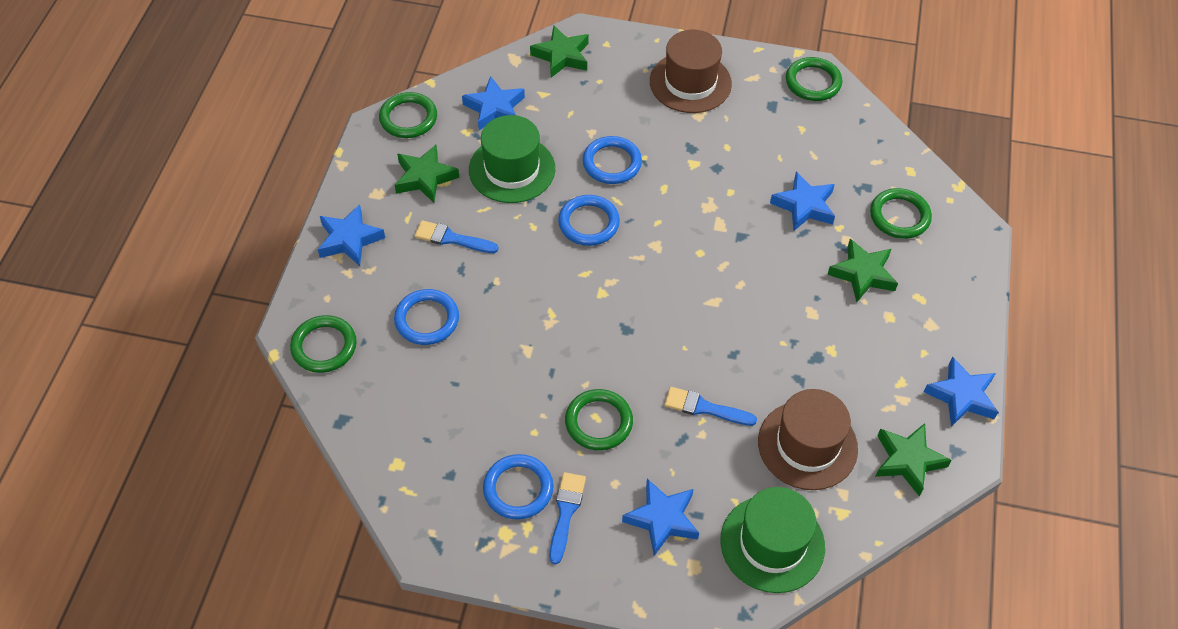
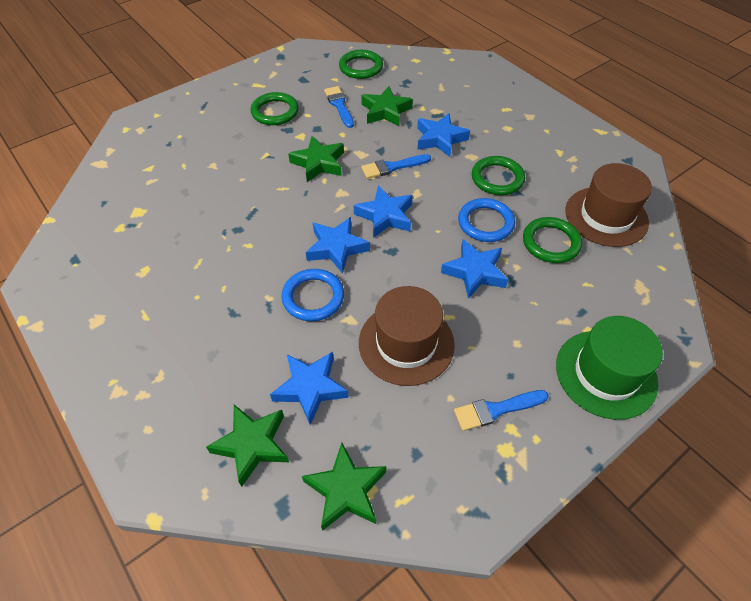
blue ring: [394,289,459,345] [483,454,554,520] [558,195,620,246] [582,136,642,184] = 4 -> [281,269,344,321] [458,198,515,242] = 2
green hat: [469,115,555,203] [720,487,825,593] = 2 -> [556,316,663,420] = 1
green ring: [290,315,357,373] [379,92,437,138] [565,389,633,450] [786,57,842,101] [870,188,932,239] = 5 -> [251,92,299,125] [339,50,383,79] [472,156,525,195] [523,217,582,263] = 4

